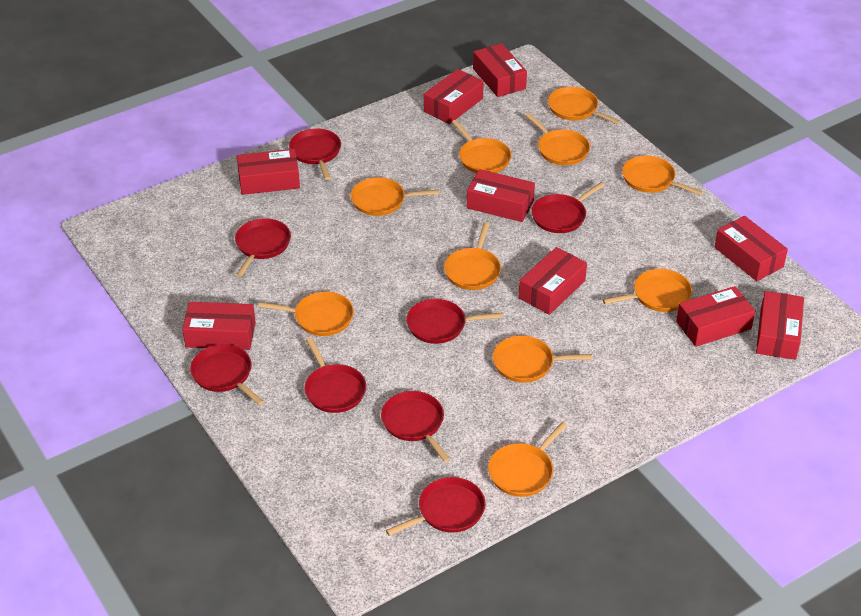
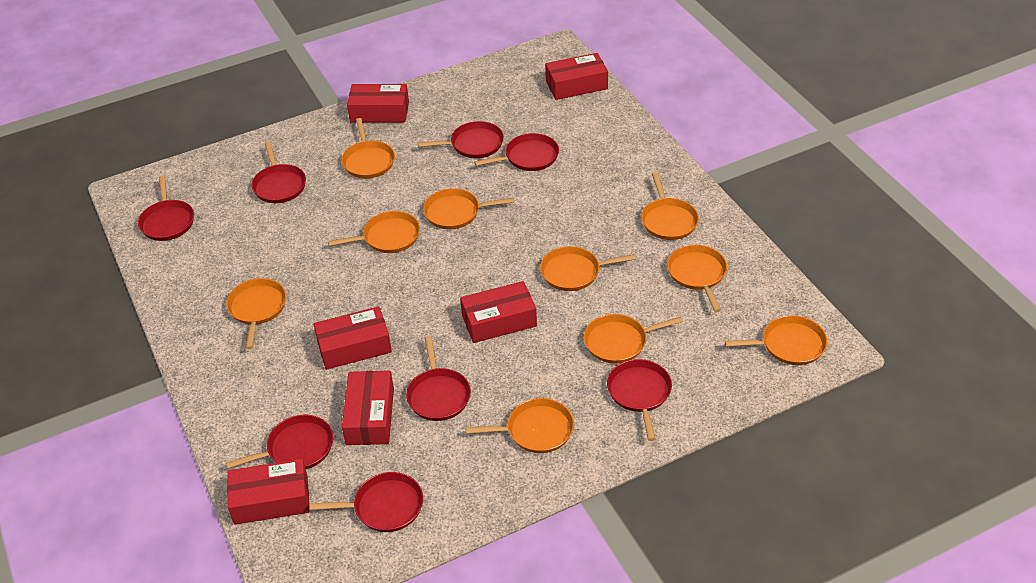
red box: [182,302,256,350] [237,149,300,195] [424,69,484,124] [467,169,535,222] [473,43,527,97] [518,247,587,315] [676,286,755,347] [715,216,788,281] [756,291,804,360] = 9 -> [227,459,310,525] [313,306,392,370] [342,371,394,445] [347,84,409,123] [460,281,537,343] [545,53,608,100] = 6

